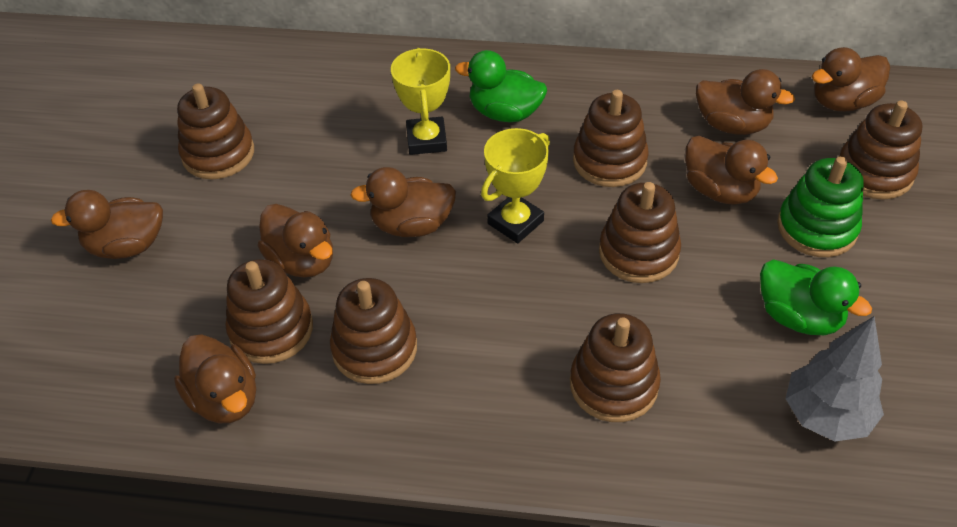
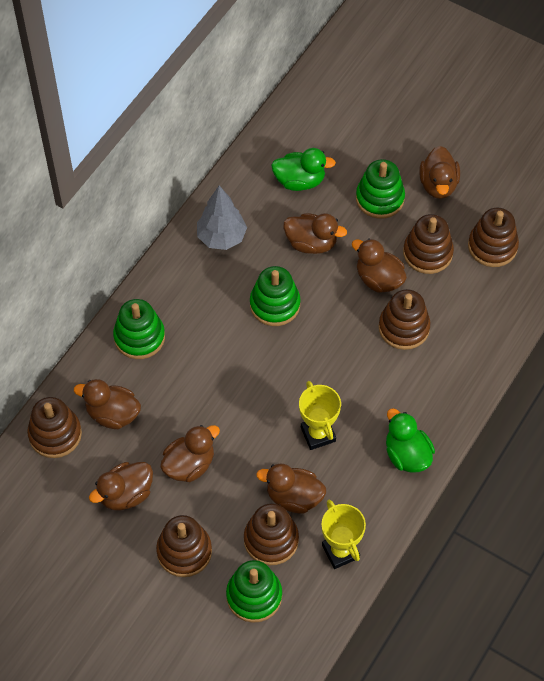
brown stacking toy: [177,83,254,179] [225,259,313,364] [330,278,417,384] [570,313,661,422] [573,90,649,187] [599,182,681,283] [839,101,922,200] = 7 -> [27,397,82,458] [156,515,212,577] [244,503,299,565] [379,289,431,350] [403,214,454,274] [468,208,519,267] = 6
green stacking toy: [777,157,864,257] = 1 -> [113,299,165,359] [226,560,282,623] [250,266,301,326] [356,159,405,219] = 4

